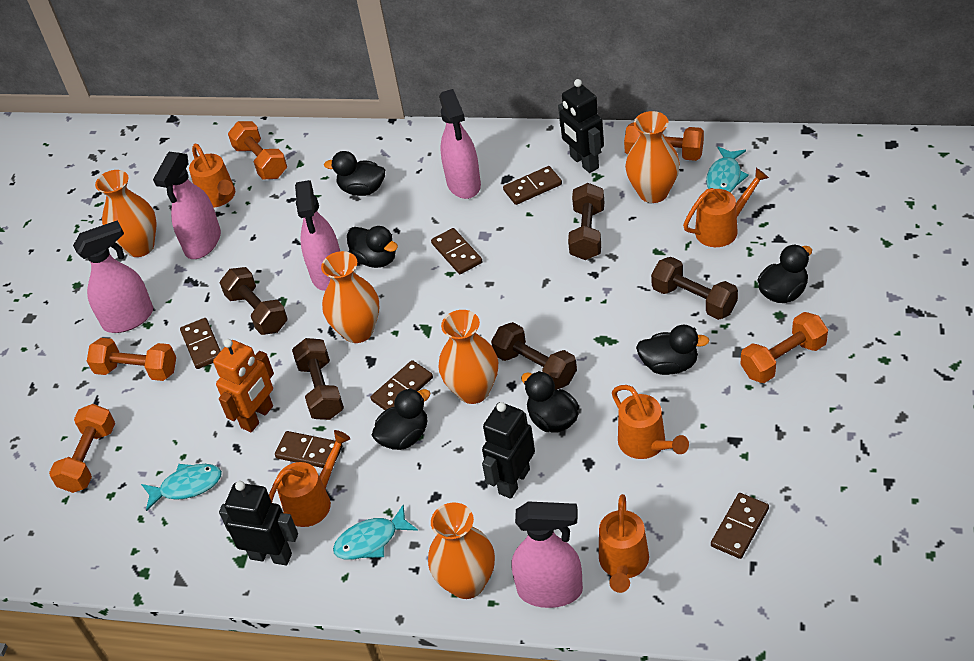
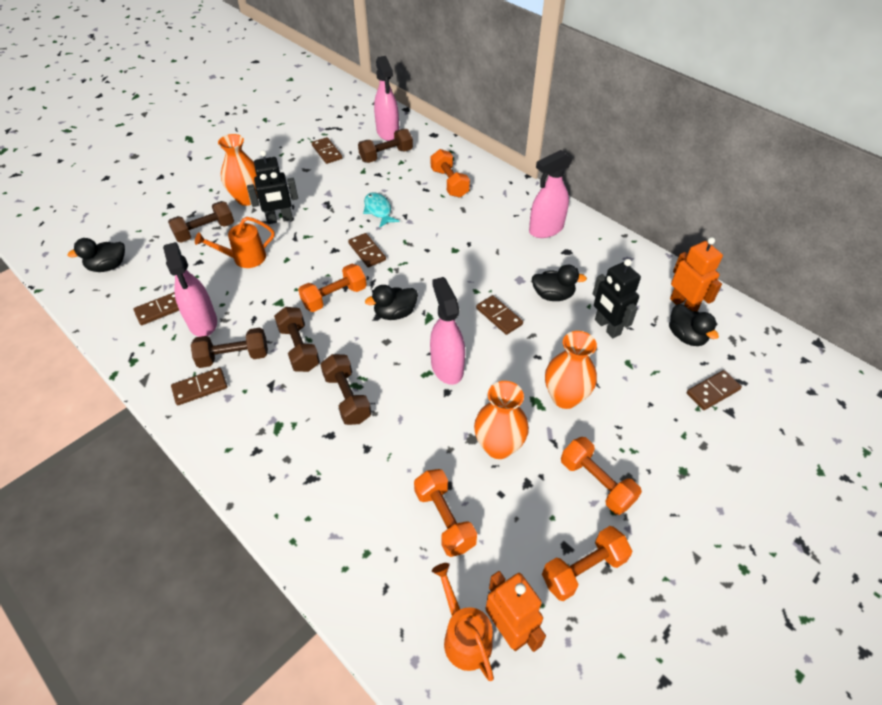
black duck: [324,151,385,196] [347,226,398,268] [372,388,431,450] [521,371,579,433] [636,325,710,375] [758,244,812,303] = 6 -> [67,238,125,272] [365,285,418,320] [532,265,587,301] [669,304,719,346] = 4
black robot: [219,481,298,565] [482,402,535,499] [558,79,604,173] = 3 -> [247,150,298,224] [593,259,641,338] = 2
orange robot: [213,339,274,432] = 1 -> [486,571,546,652] [670,237,723,312] = 2
orange vase: [95,170,157,257] [321,251,379,343] [428,502,495,599] [439,310,498,404] [625,111,680,203] = 5 -> [218,134,258,206] [474,381,529,459] [545,331,597,409] = 3
orange watering can: [189,144,235,208] [269,430,350,527] [599,494,649,593] [612,385,689,459] [683,168,769,247] = 5 -> [195,217,275,268] [432,563,494,681] = 2
pink spray bottle: [73,220,153,333] [153,152,221,259] [295,180,340,291] [439,89,481,199] [512,501,583,608] = 5 -> [163,242,217,337] [374,56,399,141] [430,277,465,385] [529,150,572,238] = 4
turquoise fish: [141,464,222,511] [333,505,418,560] [706,147,749,192] = 3 -> [363,192,400,228] = 1

